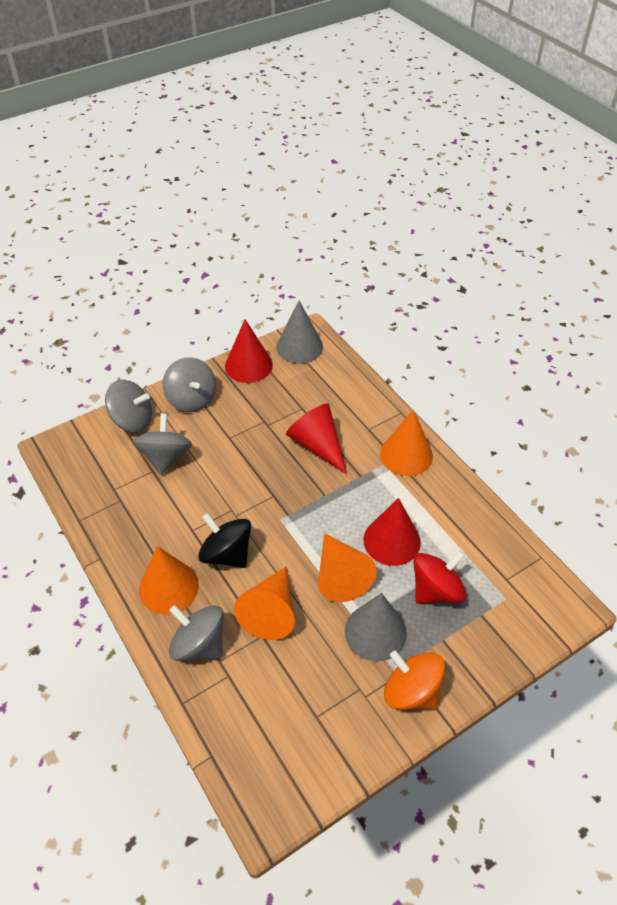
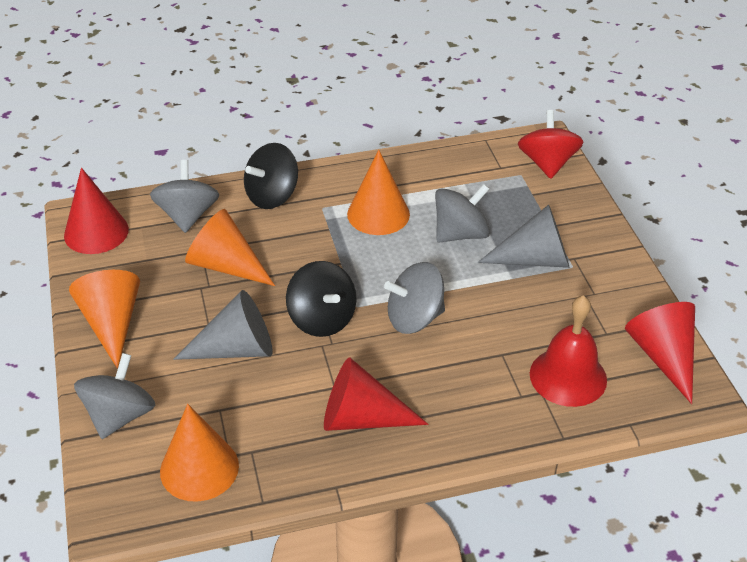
black spinning top: [198,513,251,568] = 1 -> [244,143,298,209] [286,261,357,337] = 2
orange spinning top: [384,651,446,710] = 1 -> none = 0
red bell: none = 0 -> [530,295,607,407] = 1

